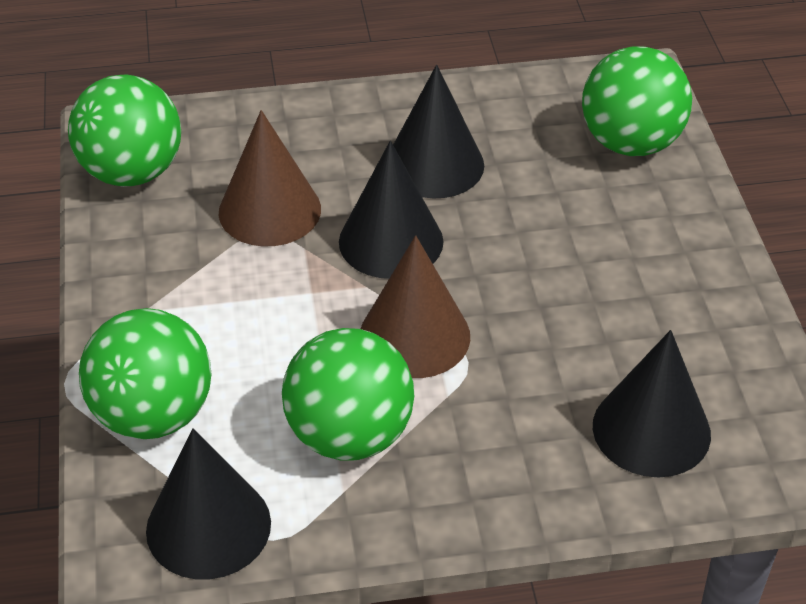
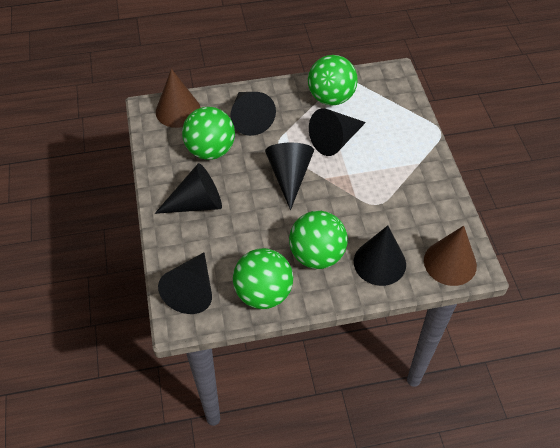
black cone: [146,428,271,579] [339,141,444,279] [393,65,484,199] [593,330,711,477] = 4 -> [155,163,222,214] [158,252,212,314] [230,92,276,136] [265,143,314,210] [309,108,366,156] [354,226,406,286] = 6

